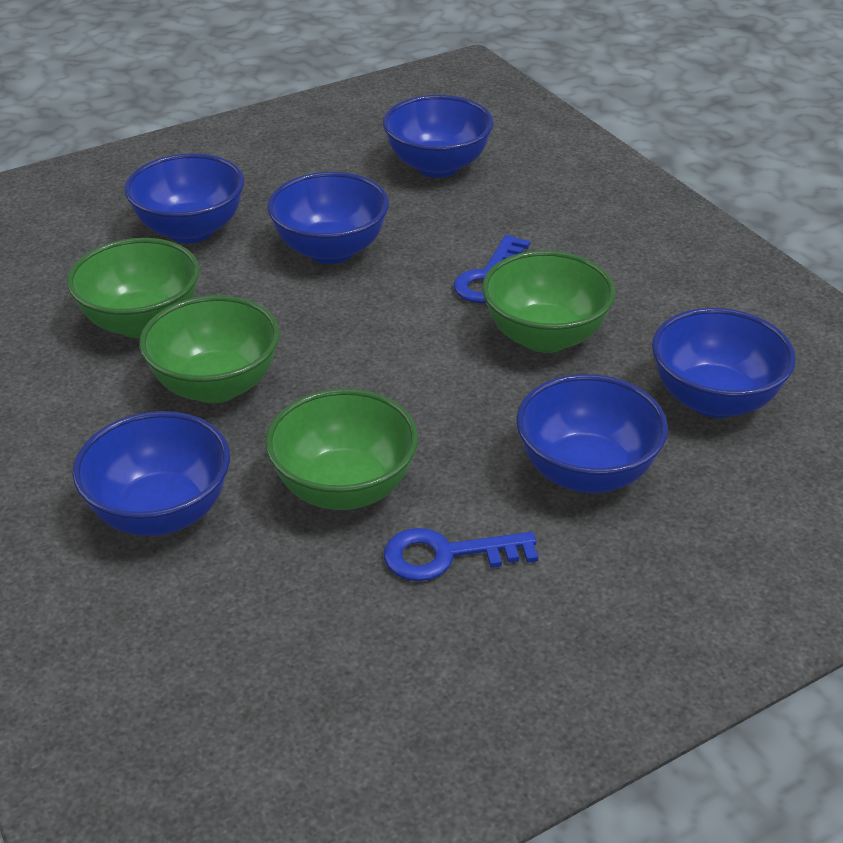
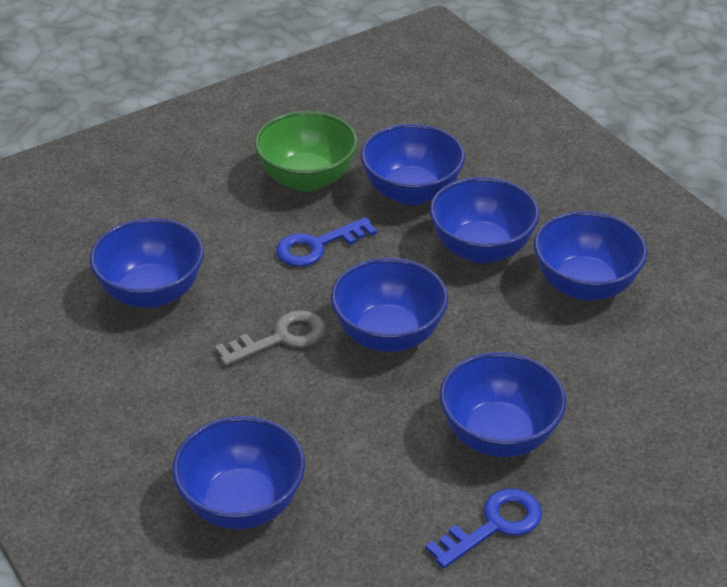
blue bowl: [72,411,230,536] [124,153,244,243] [267,172,389,264] [383,95,494,178] [516,374,668,493] [652,308,796,418] = 6 -> [89,218,204,308] [172,416,305,529] [331,258,448,352] [360,124,465,206] [430,177,539,264] [439,352,566,457] [534,211,647,301] = 7
green bowl: [67,238,200,338] [139,295,280,403] [265,389,418,510] [482,250,616,353] = 4 -> [254,111,358,192] = 1
grey key: none = 0 -> [215,310,325,366] = 1

